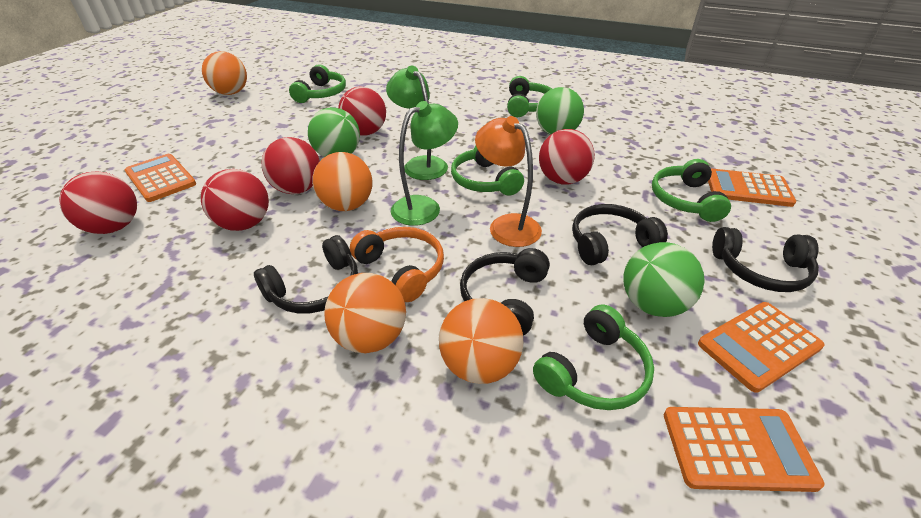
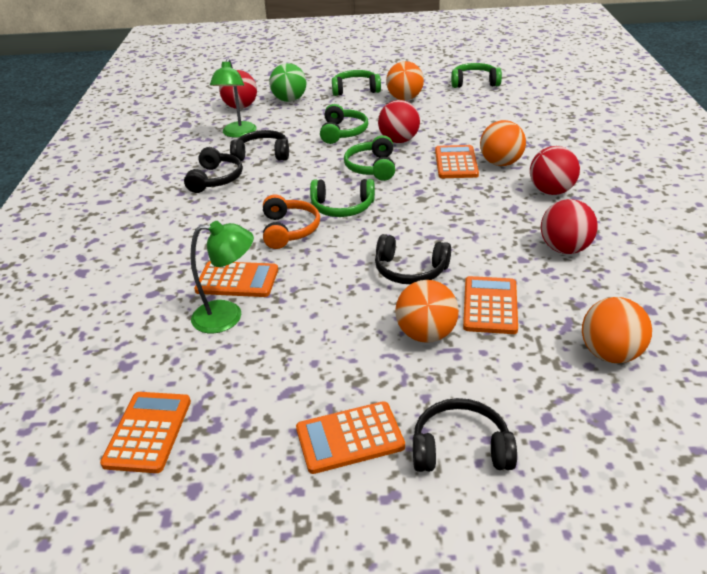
green ball: [308,107,360,157] [536,87,584,135] [624,242,705,317] = 3 -> [269,63,307,102] = 1
orange calculator: [125,154,196,202] [664,407,825,492] [698,302,825,393] [708,168,796,207] = 4 -> [100,392,191,473] [194,261,278,297] [296,401,405,474] [435,145,479,178] [463,276,518,334] = 5
orange lamp: [475,116,542,247] = 1 -> none = 0
red ball: [59,171,137,234] [201,169,269,231] [261,137,320,194] [338,86,386,136] [539,129,595,184] = 5 -> [219,70,257,109] [378,100,420,143] [530,146,580,195] [541,199,598,254] = 4

